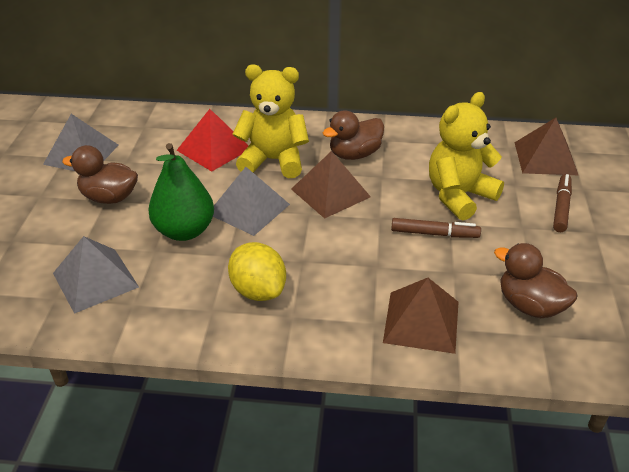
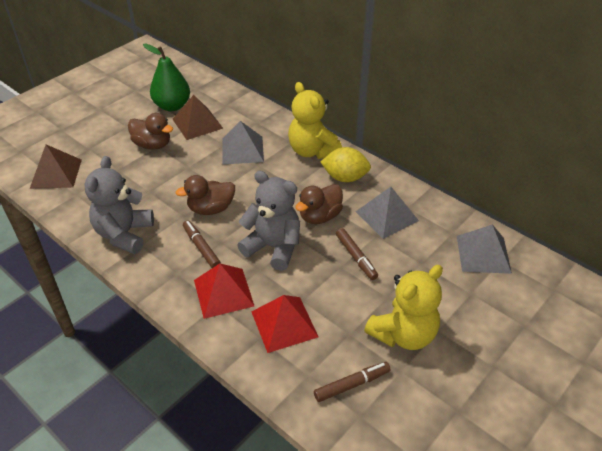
brown marker: [391,218,481,238] [553,174,572,232] = 2 -> [183,220,221,268] [314,362,391,402] [336,228,378,280] = 3
brown pyramid: [291,151,371,219] [383,278,458,354] [514,118,578,175] = 3 -> [30,144,82,189] [173,95,223,140] = 2
grey teddy bear: none = 0 -> [85,156,154,254] [237,171,300,271] = 2
red pyramid: [176,109,249,171] = 1 -> [194,263,254,319] [252,295,318,353] = 2

